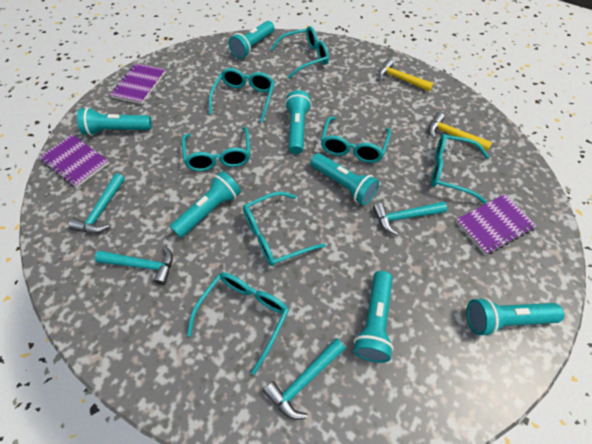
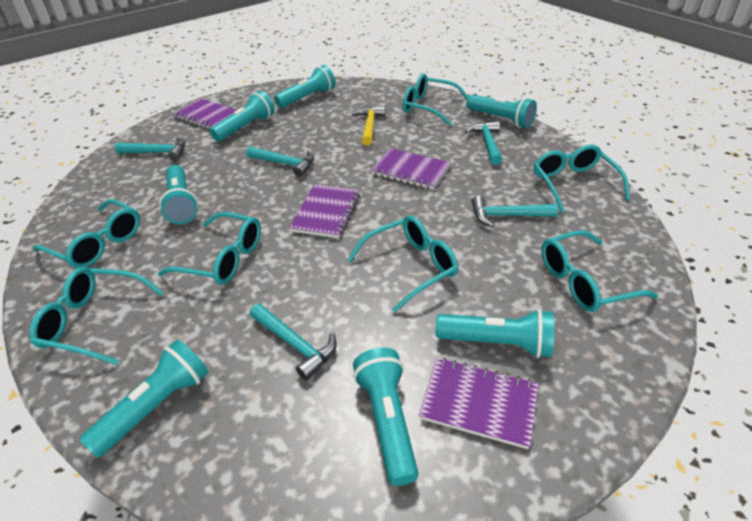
purple notebook: [39,135,109,188] [110,63,166,104] [455,194,537,255] = 3 -> [173,99,237,130] [290,185,360,238] [371,148,451,190] [419,358,538,449] = 4
turquoise hammer: [69,173,125,233] [95,245,173,285] [263,338,345,420] [373,201,447,235] = 4 -> [114,137,185,161] [246,146,314,177] [250,303,337,381] [465,121,502,165] [472,195,558,227] = 5
yellow hammer: [378,59,433,91] [429,112,492,151] = 2 -> [352,106,386,146] = 1

